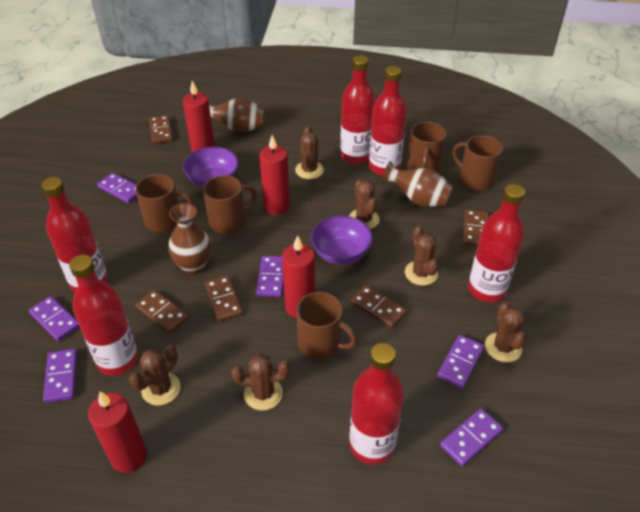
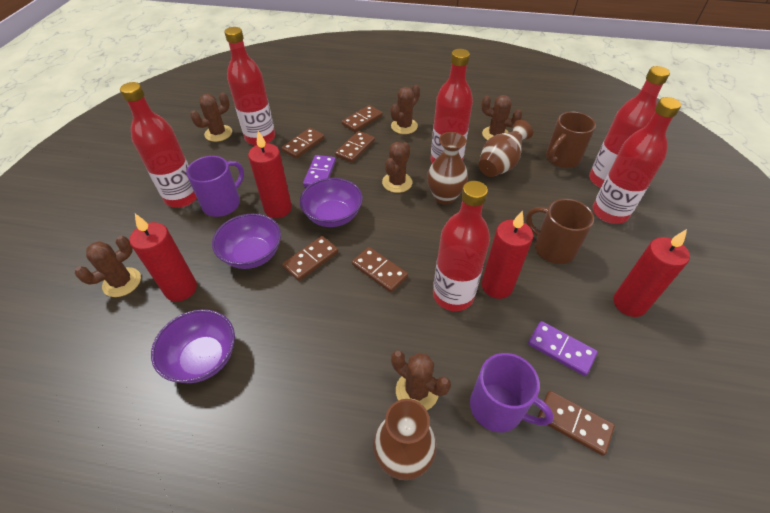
brown domino: [135,290,189,334] [149,115,173,144] [205,275,243,322] [350,285,407,328] [463,209,488,246] = 5 -> [281,128,325,159] [282,236,339,281] [335,131,375,163] [342,105,383,132] [352,247,408,292] [537,391,615,456] = 6
brown mug: [135,174,194,232] [203,175,257,234] [296,292,357,360] [407,122,446,172] [452,135,503,191] = 5 -> [526,199,594,264] [546,112,596,168] = 2
purple bowl: [183,147,239,187] [311,216,373,265] = 2 -> [151,309,235,383] [212,214,281,269] [300,178,363,227] = 3
purple domino: [29,296,80,341] [43,349,77,403] [97,173,137,203] [256,256,284,297] [437,335,484,388] [440,408,503,466] = 6 -> [303,155,336,187] [528,321,598,376] = 2
purple mug: none = 0 -> [186,156,244,217] [470,353,554,432] = 2

